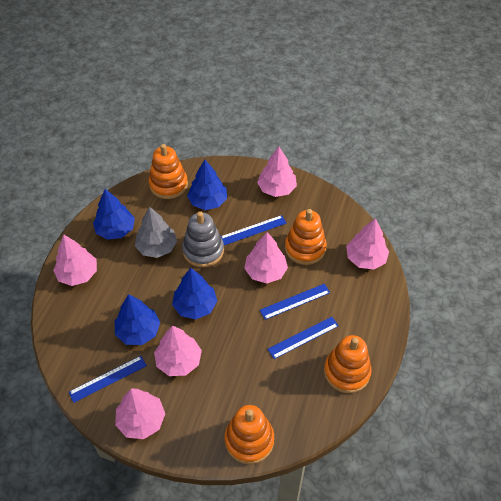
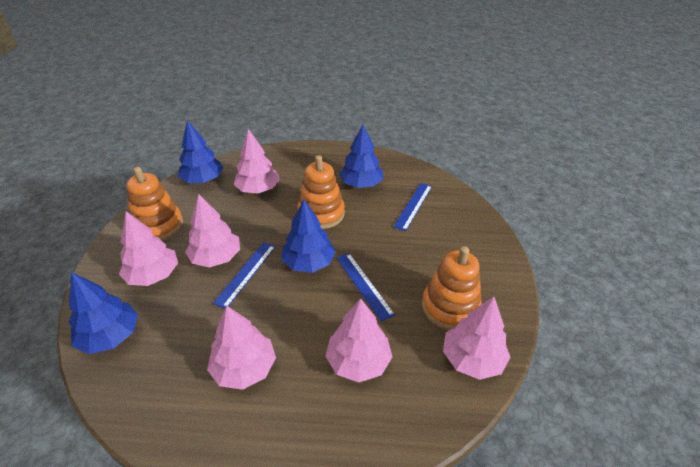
blue ruler: [69,356,147,403] [221,215,286,245] [260,284,330,320] [268,317,339,359] = 4 -> [213,242,276,308] [337,253,395,322] [393,183,432,231] = 3
grey stacking toy: [182,211,224,267] = 1 -> none = 0
grey tree: [135,206,177,258] = 1 -> none = 0
orange stacking toy: [149,144,188,199] [225,405,274,464] [285,209,327,265] [324,335,372,393] = 4 -> [126,167,183,241] [297,155,345,229] [422,246,482,330] = 3

